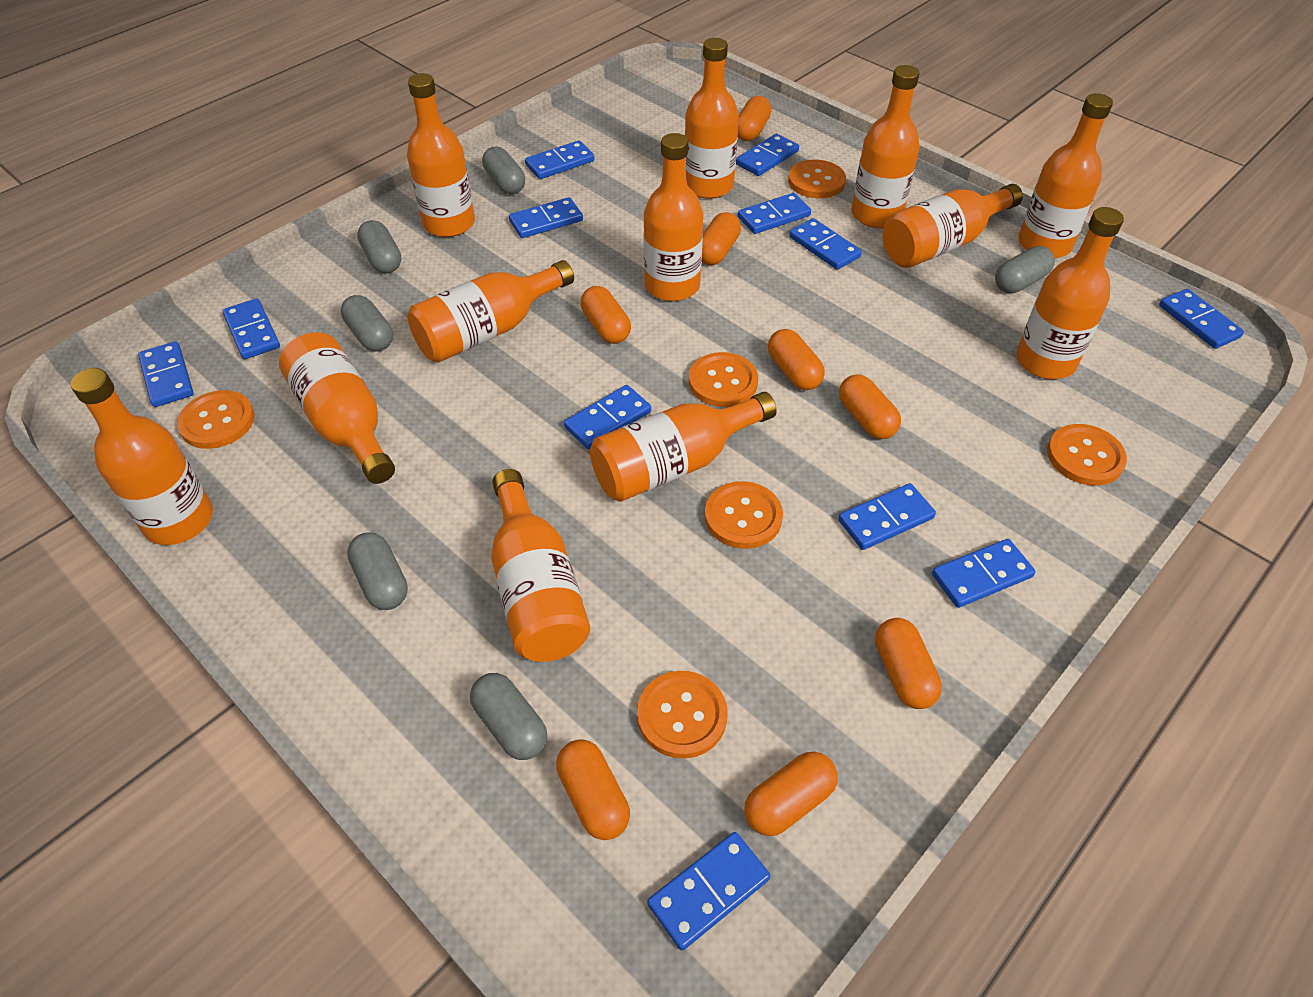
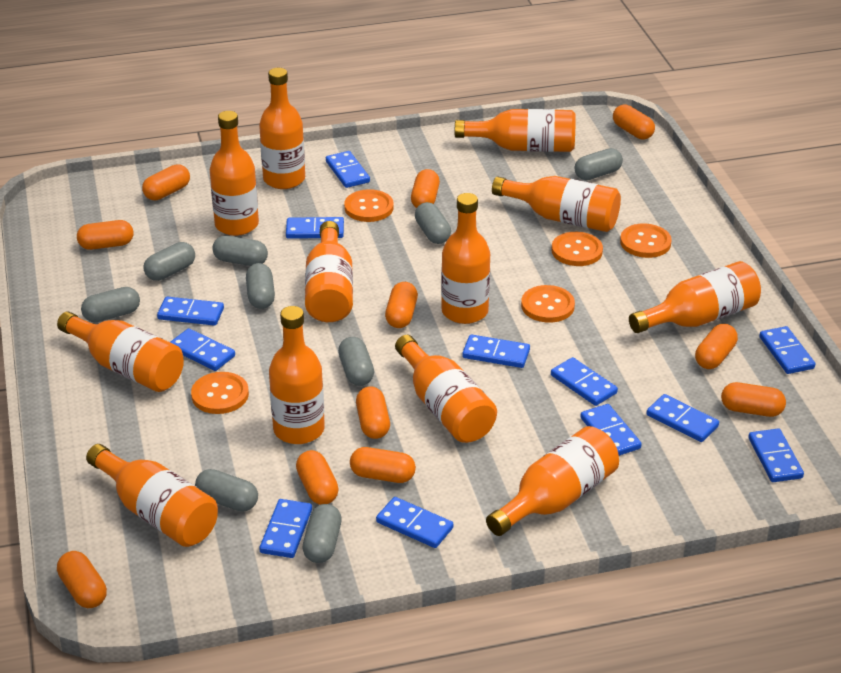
grey capsule: [341,295,393,351] [347,532,408,610] [357,220,401,273] [470,673,547,760] [482,147,525,194] [995,246,1055,293] = 6 -> [81,287,140,322] [143,242,195,281] [195,469,258,512] [212,236,268,266] [246,263,275,309] [303,504,342,563] [338,337,374,386] [415,202,451,244] [574,148,623,180] = 9
orange button: [177,390,255,449] [637,671,727,759] [689,352,758,407] [705,481,783,549] [788,159,846,198] [1047,424,1127,486] = 6 -> [191,372,249,414] [344,189,394,222] [521,285,575,323] [552,232,603,266] [620,224,672,258] = 5
orange capsule: [556,739,630,840] [581,286,631,344] [702,212,741,265] [738,96,772,141] [744,752,838,836] [768,329,825,390] [839,374,901,439] [875,618,942,709] = 8 -> [57,551,107,608] [77,220,134,250] [142,164,190,200] [296,450,339,505] [350,447,416,483] [356,387,390,439] [385,282,418,328] [411,169,440,208] [613,105,655,140] [695,324,738,369] [721,382,786,417] = 11

